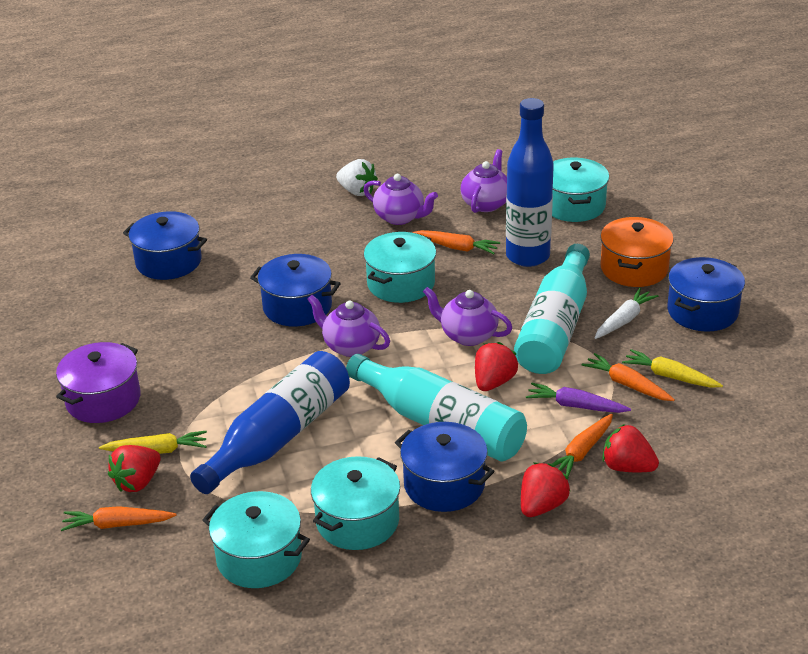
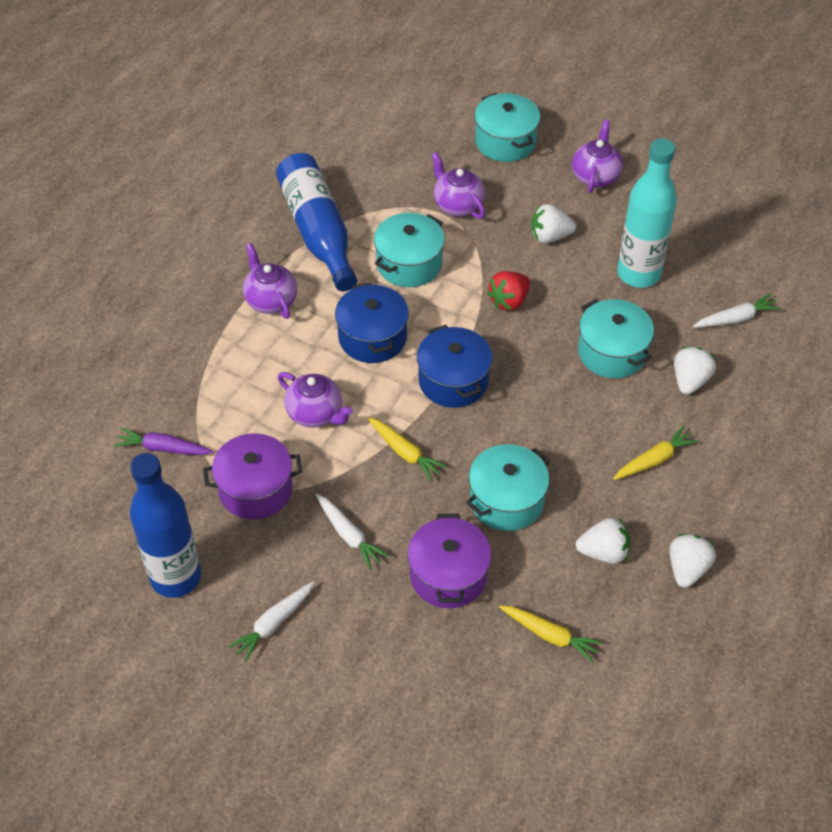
blue pot: [123,211,207,280] [250,254,341,326] [395,422,494,512] [667,257,745,332] = 4 -> [335,282,409,363] [417,325,492,408] = 2
orange carrot: [61,506,176,531] [412,230,500,254] [552,414,613,477] [582,353,675,401] = 4 -> none = 0
orange pot: [600,217,674,287] = 1 -> none = 0
purple pot: [56,342,141,423] = 1 -> [203,433,302,520] [408,514,491,608] = 2
red strawberry: [108,445,161,492] [475,342,518,391] [521,463,571,517] [602,424,659,472] = 4 -> [487,271,530,311] = 1
turquoise bottle: [346,354,527,462] [514,244,590,374] = 2 -> [617,138,677,288] = 1
white carrot: [595,288,658,339] = 1 -> [228,582,314,662] [316,494,389,570] [693,294,781,328] = 3
white strawberry: [336,159,378,196] = 1 -> [531,204,576,243] [576,518,630,564] [669,534,716,588] [674,347,716,395] = 4
yellow carrot: [99,431,207,454] [622,349,723,388] = 2 -> [367,417,447,481] [499,605,603,663] [613,426,699,480] = 3

